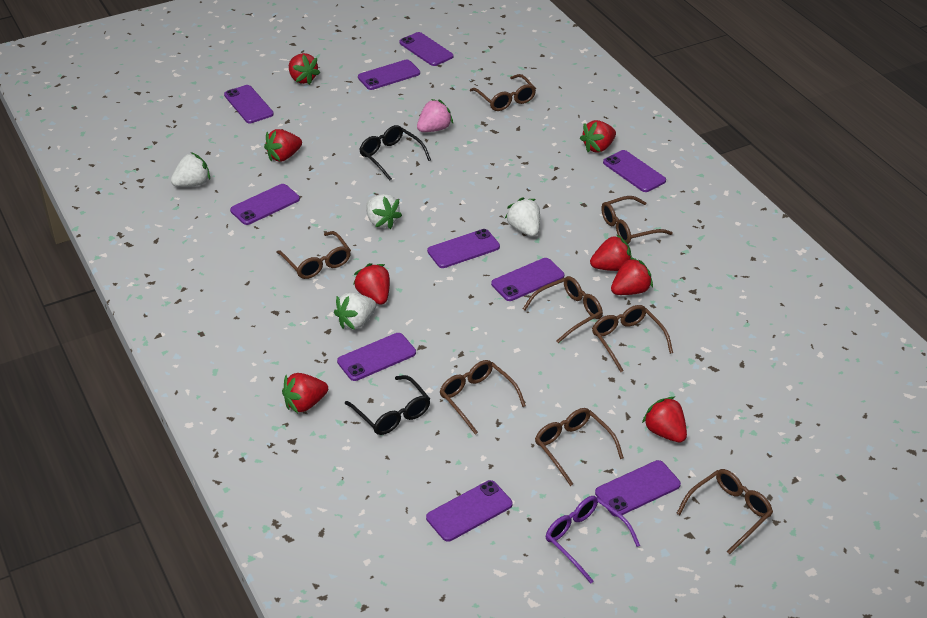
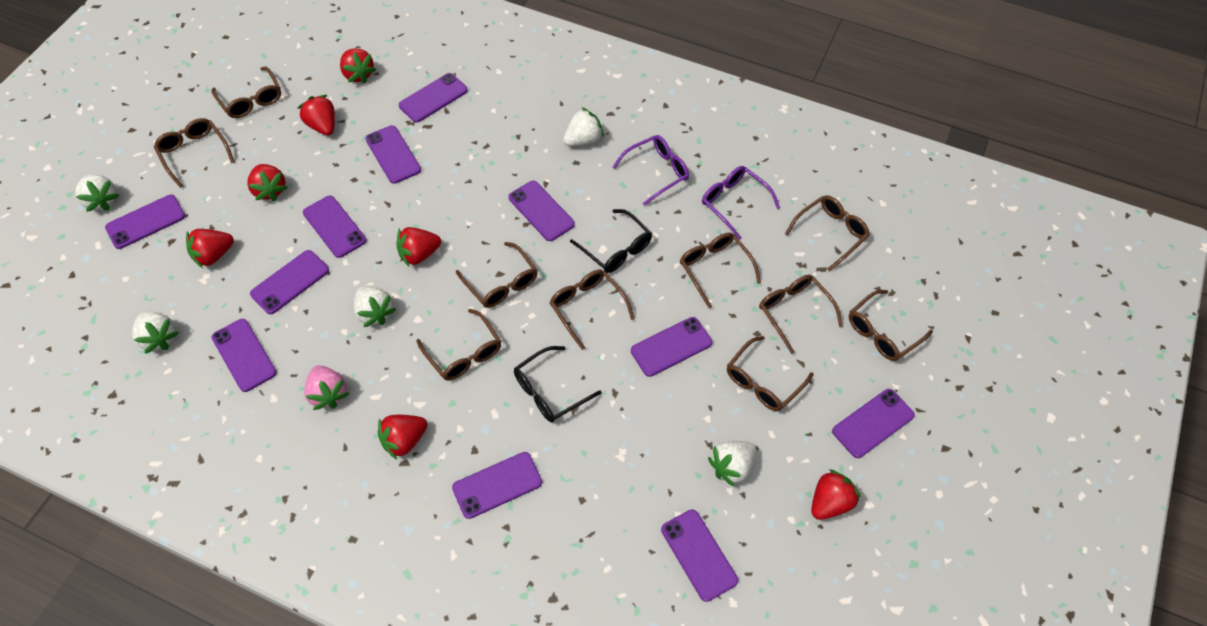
brown glasses: [276,231,351,279] [440,360,526,434] [470,74,536,111] [523,276,603,343] [535,408,624,486] [592,305,673,372] [601,196,673,244] [676,469,773,555] = 8 -> [154,118,235,188] [211,67,281,118] [416,309,501,381] [456,242,538,308] [549,270,635,350] [680,232,761,308] [727,336,813,411] [759,275,843,354] [785,195,870,272] [849,290,933,361] = 10
purple glasses: [546,496,640,583] = 1 -> [613,135,689,206] [702,166,780,240] = 2
purple phone: [224,85,274,123] [230,184,300,225] [337,333,416,381] [358,59,420,90] [399,32,454,66] [426,480,513,542] [427,229,500,268] [491,258,564,301] [595,460,681,517] [603,150,666,192] = 10 -> [105,195,185,249] [211,319,277,392] [250,250,329,314] [303,196,366,258] [365,125,421,184] [399,73,468,123] [452,452,542,519] [509,180,575,241] [631,317,712,377] [661,509,738,602] [832,389,915,458] = 11
red strawberry: [264,129,302,162] [282,373,328,413] [289,53,320,85] [353,263,390,305] [580,120,616,152] [590,234,632,271] [611,257,653,295] [642,397,687,443] = 8 -> [186,229,234,268] [247,164,288,202] [298,95,335,135] [340,49,376,83] [378,415,427,459] [396,227,441,267] [811,469,861,520] = 7
white strawberry: [171,152,210,187] [334,293,376,330] [366,194,402,229] [505,197,540,237] = 4 -> [75,174,119,212] [132,311,179,353] [354,286,396,327] [563,107,604,146] [708,441,756,487] = 5

